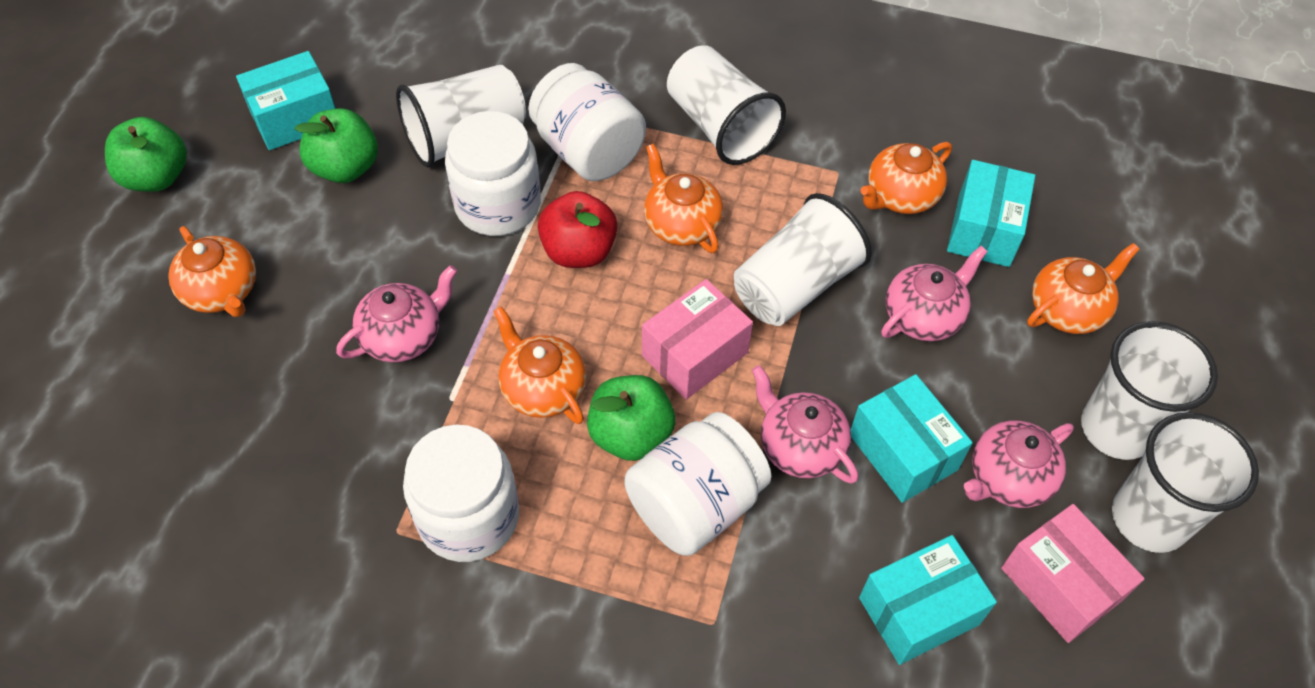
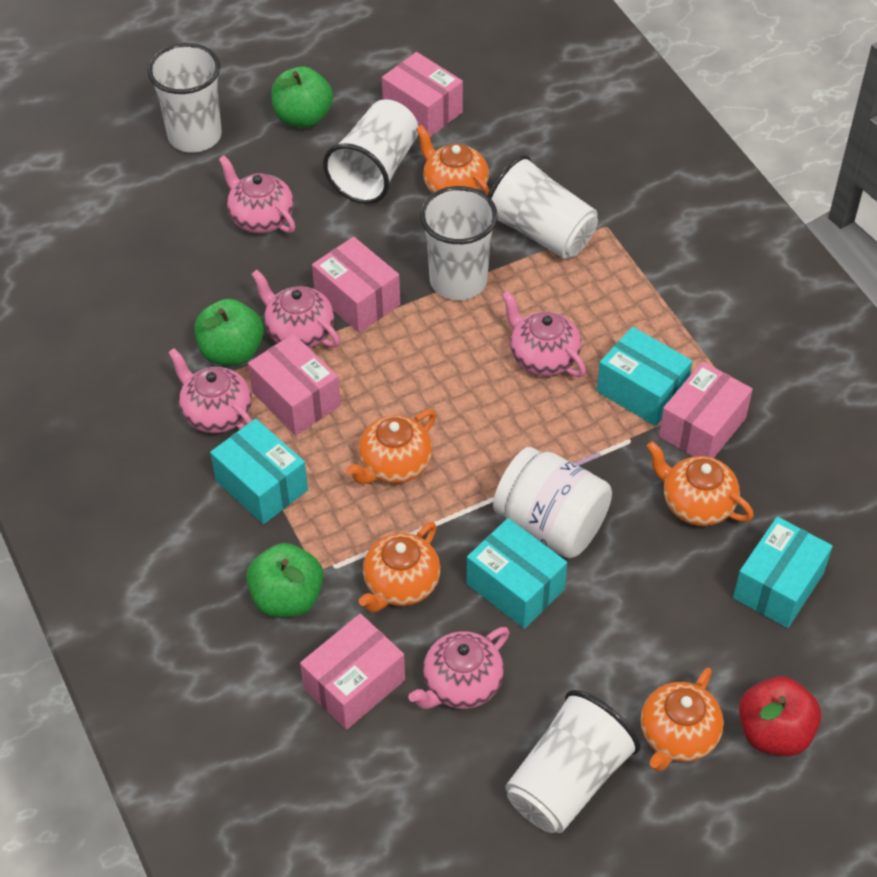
pink box: [642,279,753,400] [1001,504,1145,643] = 2 -> [248,334,341,435] [300,614,405,730] [312,237,400,333] [382,52,463,137] [659,361,753,458] = 5
pink teapot: [336,265,457,362] [752,365,858,484] [881,246,988,341] [964,420,1074,508] = 4 -> [168,348,252,433] [219,155,295,233] [251,270,340,348] [408,627,509,709] [502,291,586,377] = 5
white jar: [403,425,519,562] [445,111,541,236] [528,63,646,181] [624,412,772,556] = 4 -> [493,447,612,558] = 1

